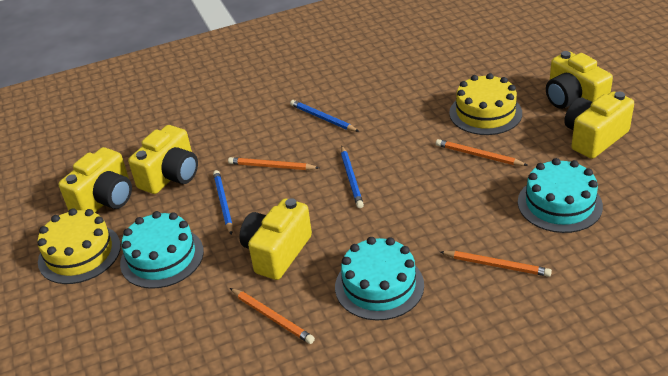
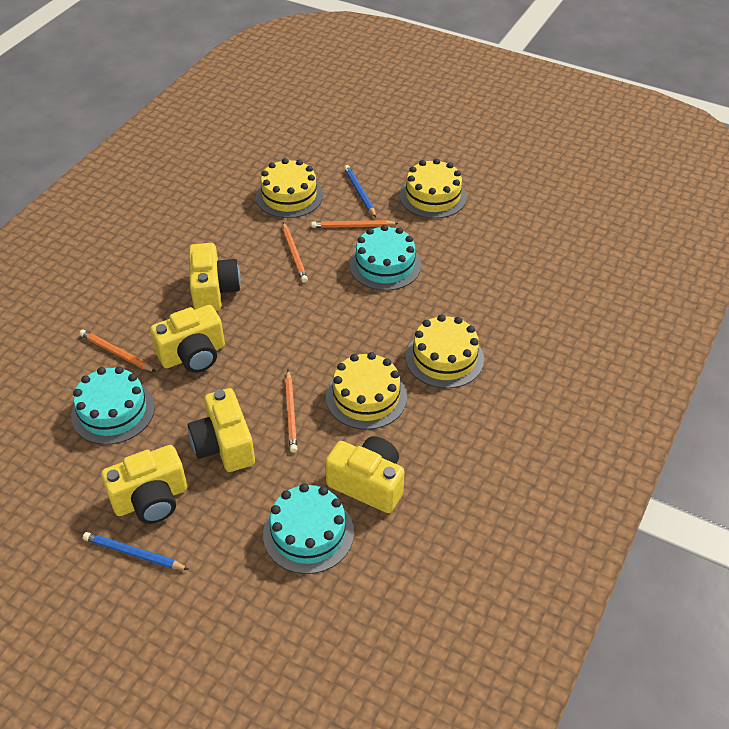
blue pencil: [213,170,233,235] [290,100,359,132] [341,146,364,208] = 3 -> [83,532,189,570] [344,165,376,217] = 2
yellow cake: [38,208,121,284] [449,73,522,135] = 2 -> [256,158,323,218] [326,352,407,430] [400,158,467,219] [406,314,484,388] = 4

